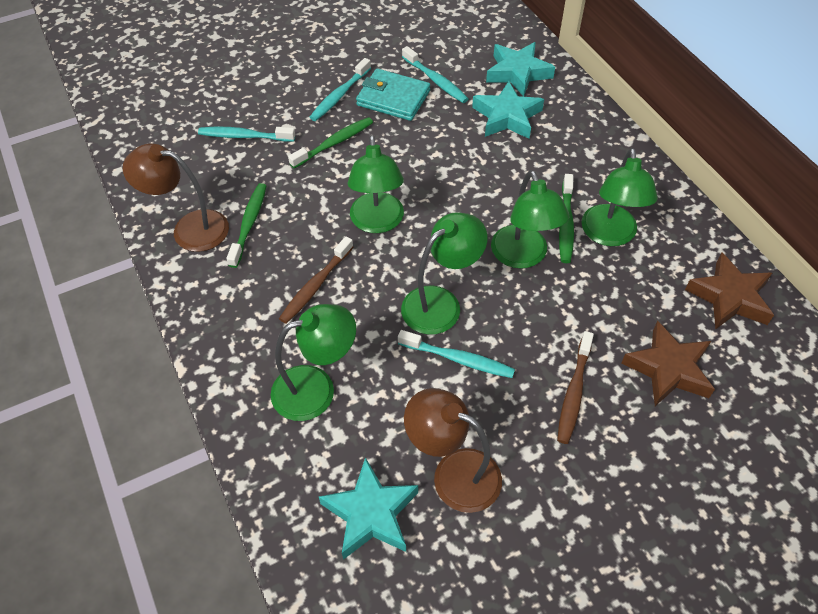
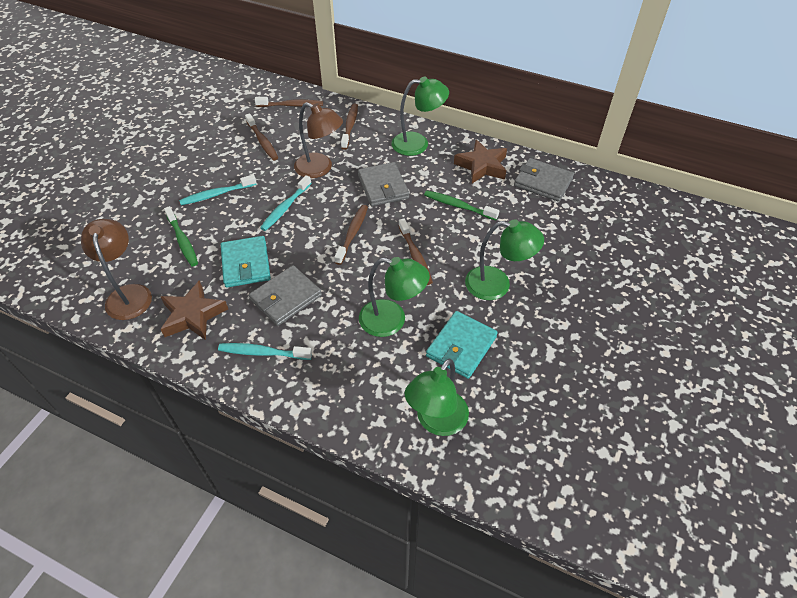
brown toothbrush: [279,236,353,324] [557,331,594,444] = 2 -> [245,113,278,160] [255,97,323,107] [334,205,368,265] [341,104,358,150] [399,218,433,285] = 5
green lamp: [270,304,356,421] [348,135,404,233] [401,212,488,335] [491,170,569,269] [582,148,658,246] = 5 -> [359,257,430,337] [392,76,449,156] [405,359,469,436] [465,220,544,300] = 4
green toothbrush: [226,183,266,268] [288,117,373,168] [559,174,574,263] = 3 -> [164,206,198,266] [424,191,499,220] = 2
grey wallet: none = 0 -> [249,265,322,326] [358,162,409,206] [514,158,574,202] = 3
turquoise star: [319,457,418,560] [472,81,544,139] [486,42,555,97] = 3 -> none = 0
turquoise toothbrush: [198,127,295,142] [310,58,371,121] [398,330,515,378] [402,46,469,103] = 4 -> [179,174,257,205] [218,343,312,360] [260,175,312,231] = 3
turquoise wallet: [356,69,430,121] = 1 -> [221,236,271,288] [426,311,498,379] = 2

